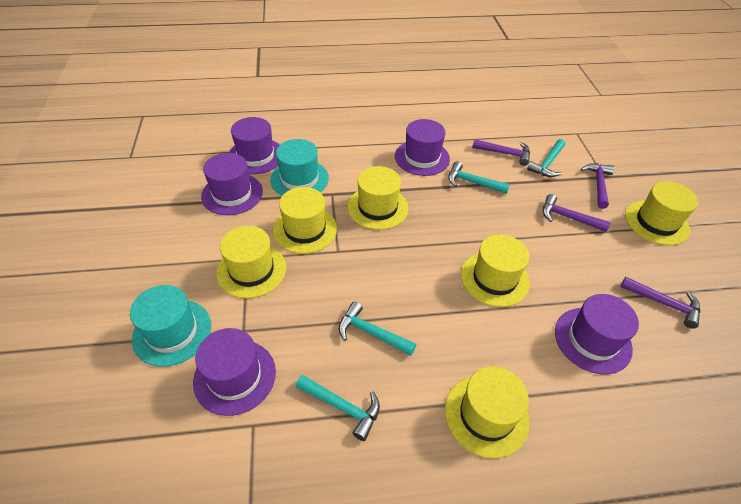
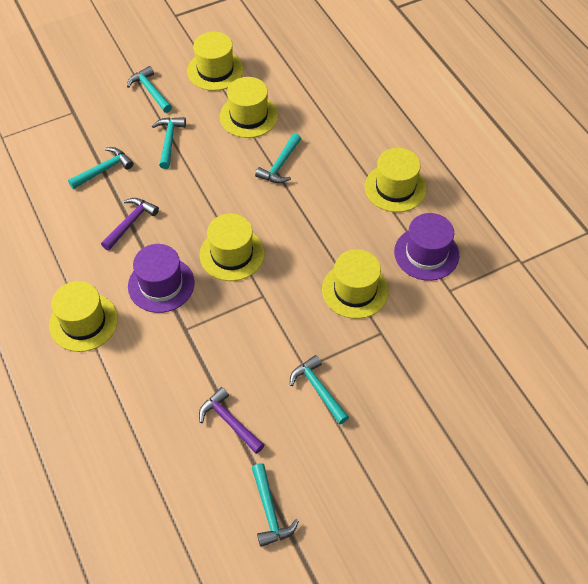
purple hammer: [472,139,530,166] [543,194,611,232] [581,163,615,209] [620,277,700,329] = 4 -> [101,198,159,250] [199,387,264,454] = 2
purple hat: [193,328,276,416] [201,153,263,215] [229,117,280,174] [395,119,450,176] [555,294,639,374] = 5 -> [128,244,195,313] [394,213,459,281] = 2
turquoise hammer: [296,375,380,441] [339,301,416,356] [448,161,510,194] [527,139,565,177] = 4 -> [68,147,134,189] [127,66,172,113] [152,117,186,169] [252,463,299,547] [255,133,301,183] [290,355,349,424] = 6
turquoise hat: [130,285,211,367] [270,139,329,196] = 2 -> none = 0

